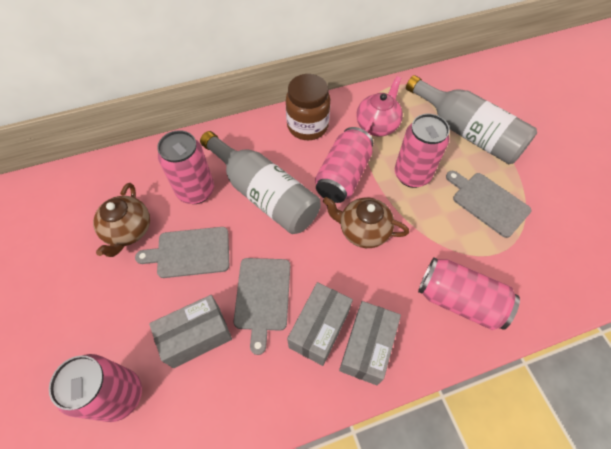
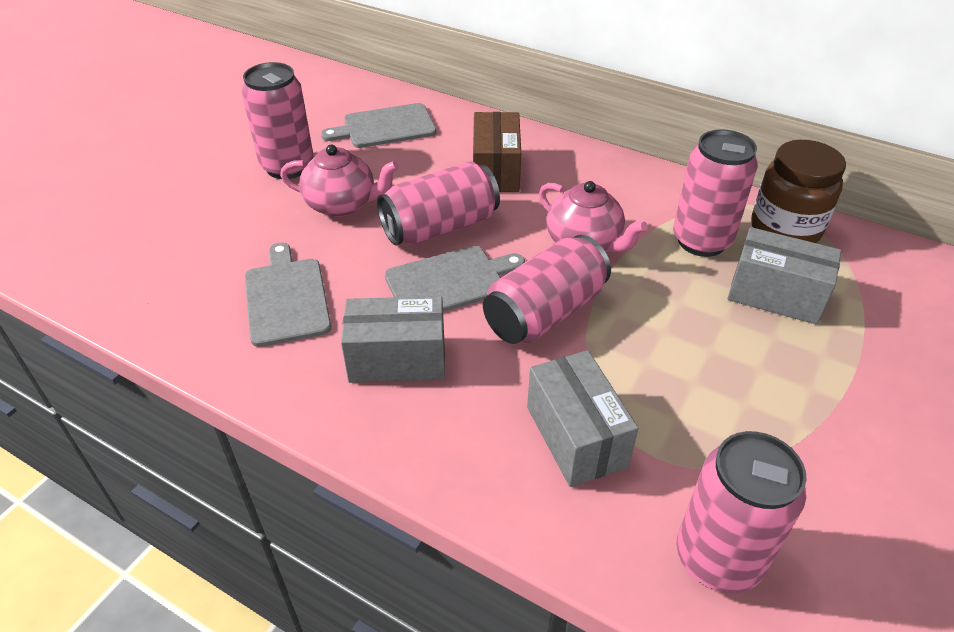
brown box: none = 0 -> [473,112,521,192] = 1
brown teapot: [93,183,150,257] [323,197,409,248] = 2 -> none = 0
grey bottle: [200,131,320,234] [406,75,537,164] = 2 -> none = 0
pink teapot: [356,76,403,136] = 1 -> [280,145,399,217] [539,181,648,252] = 2

